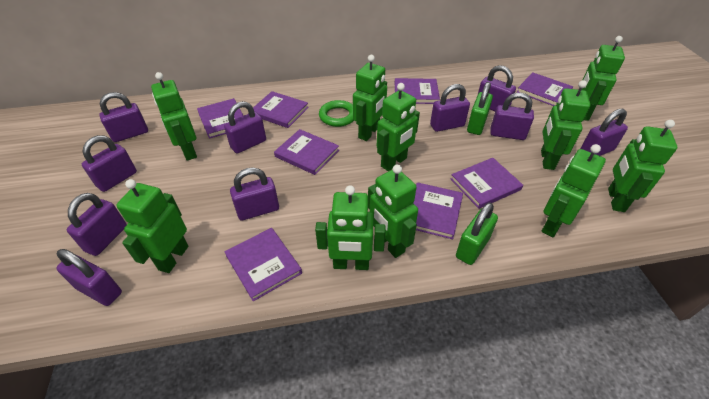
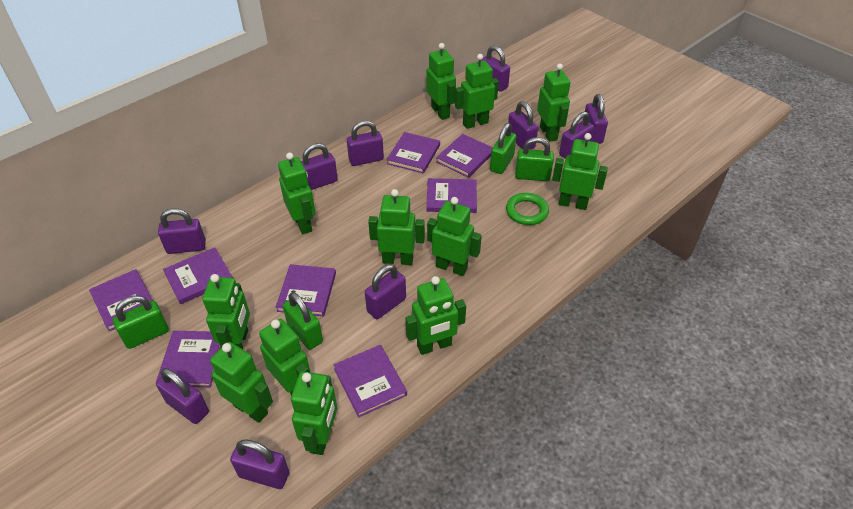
green padlock: [456,203,498,265] [467,82,493,135] = 2 -> [113,296,169,349] [283,292,323,350] [490,123,517,174] [515,137,554,181] = 4
green robot: [116,179,188,273] [151,72,197,161] [315,186,386,270] [353,55,387,141] [368,164,418,258] [377,83,420,171] [541,80,591,170] [541,144,606,237] [579,36,625,121] [608,120,677,212] = 10 -> [202,274,250,349] [210,342,273,423] [259,319,310,395] [278,153,315,234] [291,371,337,455] [368,189,425,265] [405,276,466,355] [426,43,456,120] [427,197,482,276] [455,54,499,129] [537,63,571,142] [552,133,608,210] = 12

